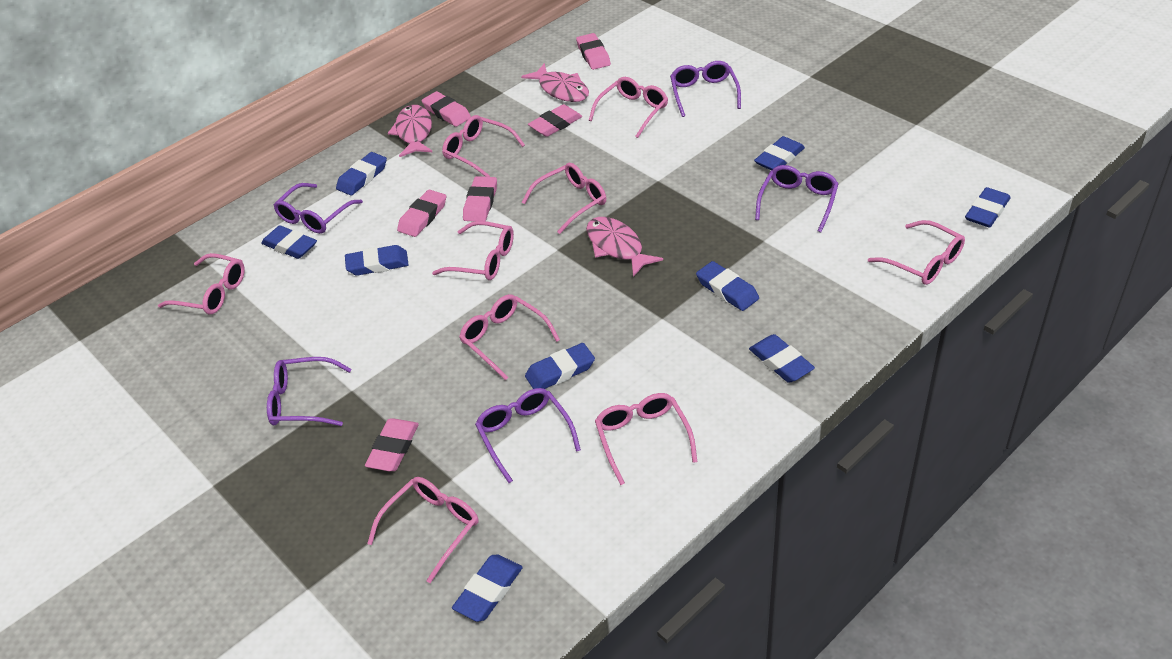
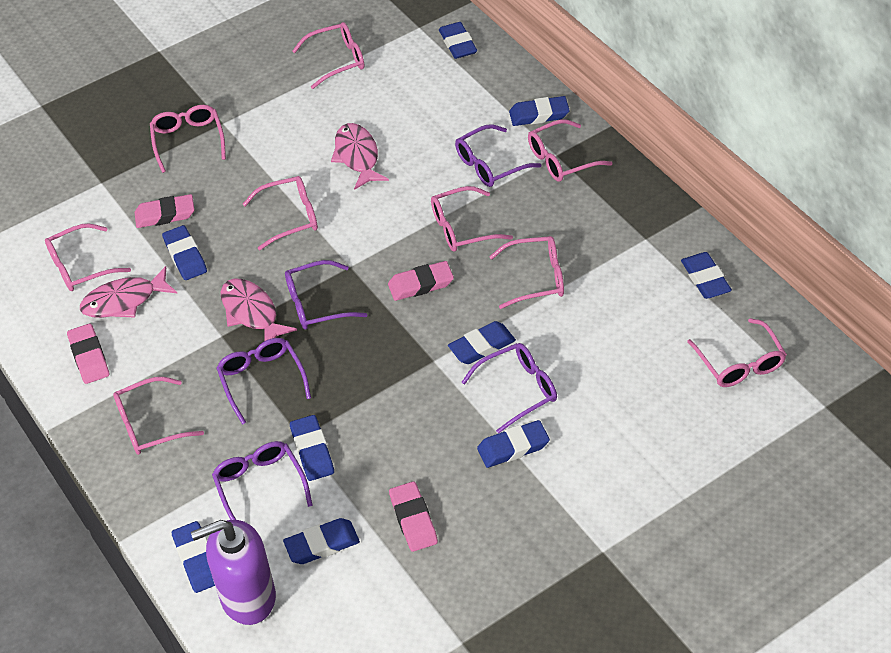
pink eraser: [365,418,419,471] [397,189,446,237] [422,91,471,127] [463,176,497,222] [528,104,582,137] [576,33,611,70] = 6 -> [67,324,109,384] [135,194,195,228] [388,261,454,301] [389,481,438,552] = 4
purple soap dispenser: none = 0 -> [191,520,276,625] = 1

